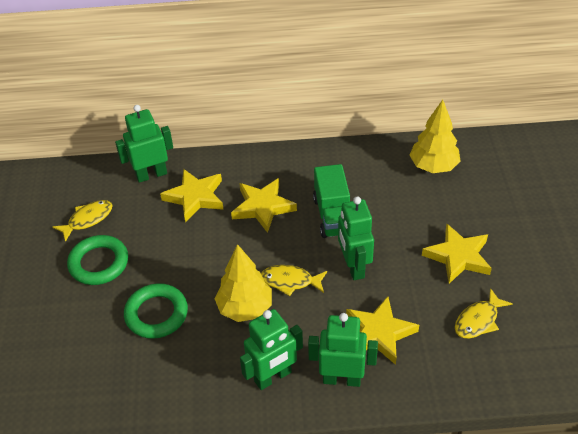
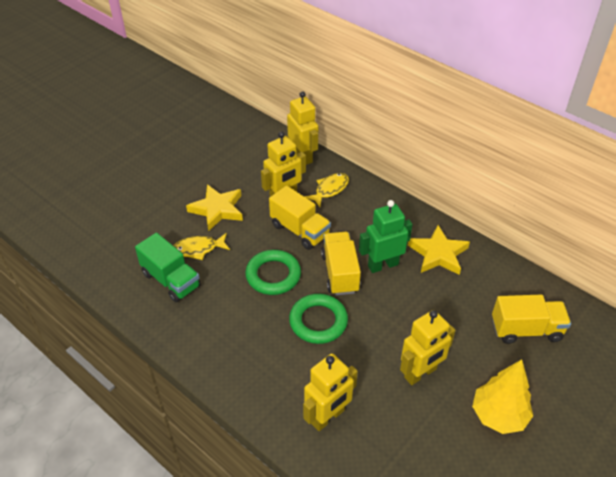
green robot: [115,105,173,183] [240,309,303,390] [308,313,378,387] [338,196,374,280] = 4 -> [359,200,412,273] = 1
yellow fish: [52,200,113,242] [261,265,327,296] [455,288,513,339] = 3 -> [174,233,230,260] [305,173,349,207] = 2
yellow robot: none = 0 -> [261,131,306,197] [287,91,318,165] [303,353,358,431] [400,310,456,385] = 4
yellow star: [160,169,224,222] [231,178,297,233] [346,297,419,365] [422,224,492,284] = 4 -> [186,184,243,231] [408,225,470,275] = 2
yellow tree: [215,244,272,322] [409,100,460,173] = 2 -> [472,359,533,434] = 1
yellow truck: none = 0 -> [269,186,331,250] [321,232,361,295] [492,295,571,344] = 3

